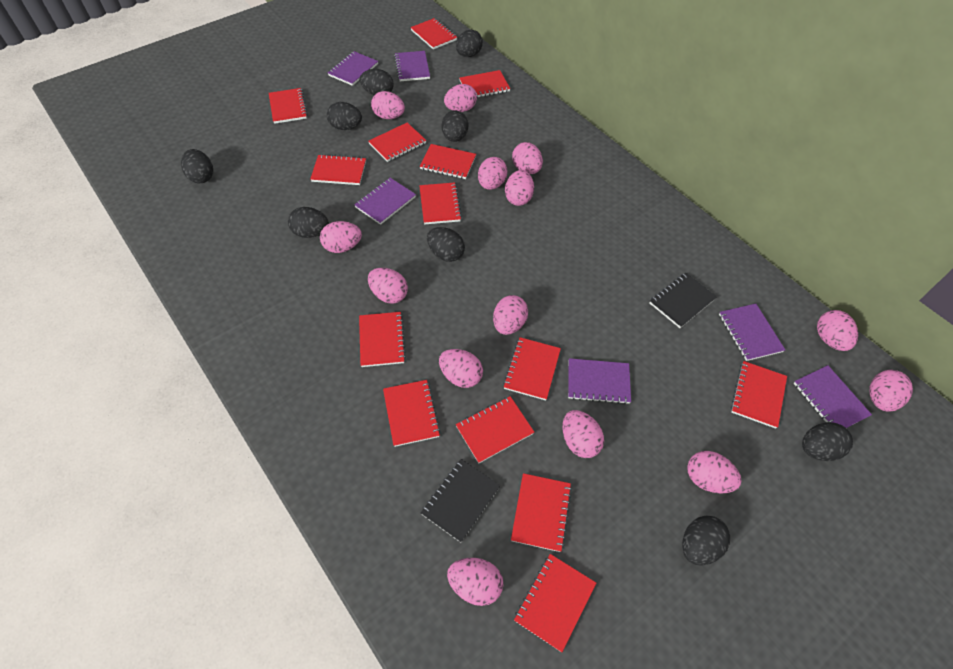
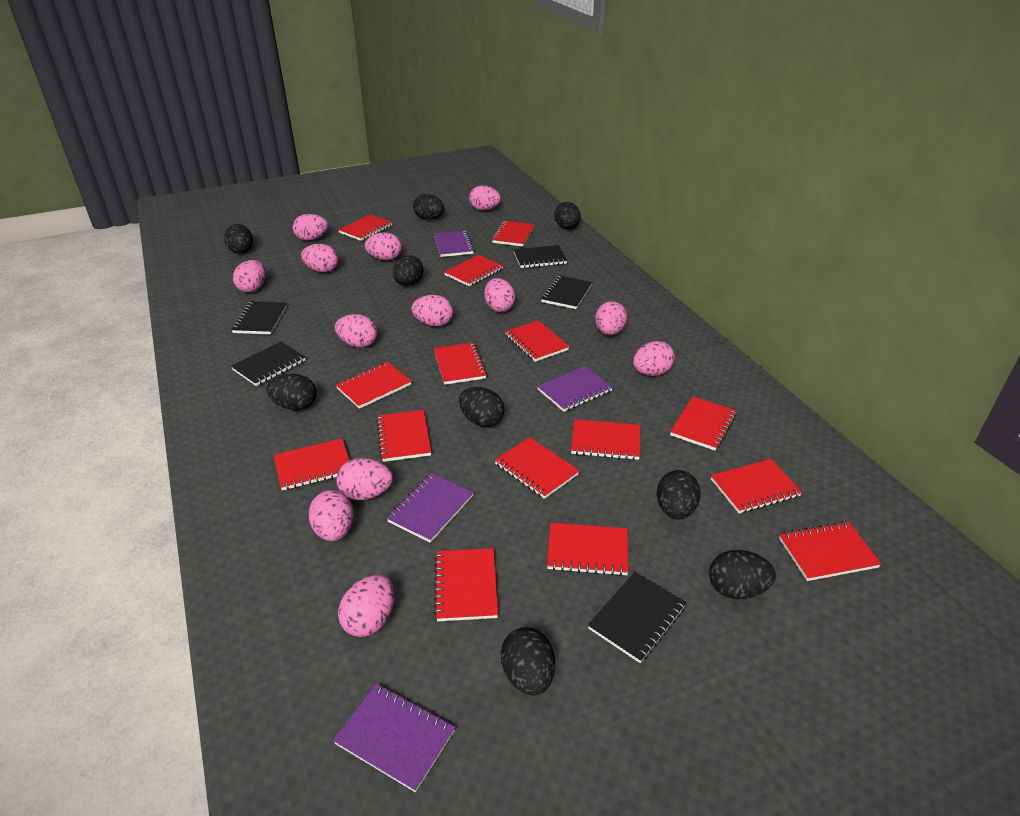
black notebook: [421,459,501,543] [650,273,717,328] = 2 -> [231,301,287,334] [231,342,306,386] [513,245,567,268] [541,275,592,309] [588,572,687,663] = 5
pink egg: [320,221,362,253] [368,268,408,304] [371,91,405,119] [439,349,483,388] [444,84,477,112] [447,558,504,606] [478,157,508,190] [493,295,528,335] [505,170,534,206] [512,142,543,174] [562,410,604,458] [687,451,742,494] [817,310,858,351] [870,370,913,411] = 14 -> [233,260,266,293] [293,214,328,241] [301,244,339,273] [308,490,354,541] [335,314,378,348] [336,458,393,500] [338,574,395,637] [365,232,402,260] [411,295,453,327] [469,186,501,211] [484,278,516,312] [595,301,627,335] [633,341,675,376] = 13
purple notebook: [328,51,378,86] [354,178,416,225] [394,51,430,81] [568,358,631,404] [719,304,785,361] [793,365,872,428] = 6 -> [333,683,455,792] [387,473,474,543] [434,231,474,257] [537,366,613,412] = 4
red notebook: [269,88,308,124] [311,154,366,185] [359,312,406,367] [368,123,426,162] [383,380,441,447] [410,18,457,49] [419,182,462,224] [420,144,476,179] [456,396,534,463] [459,70,510,97] [503,337,561,400] [511,473,572,552] [514,554,596,652] [731,361,787,429] = 14 -> [274,438,350,491] [336,362,411,409] [338,215,393,241] [376,410,431,462] [434,342,487,385] [434,548,498,621] [444,255,503,286] [492,221,534,246] [495,437,580,499] [505,320,570,362] [547,523,629,576] [571,419,640,460] [670,396,737,451] [711,459,802,513] [779,521,881,581] = 15

